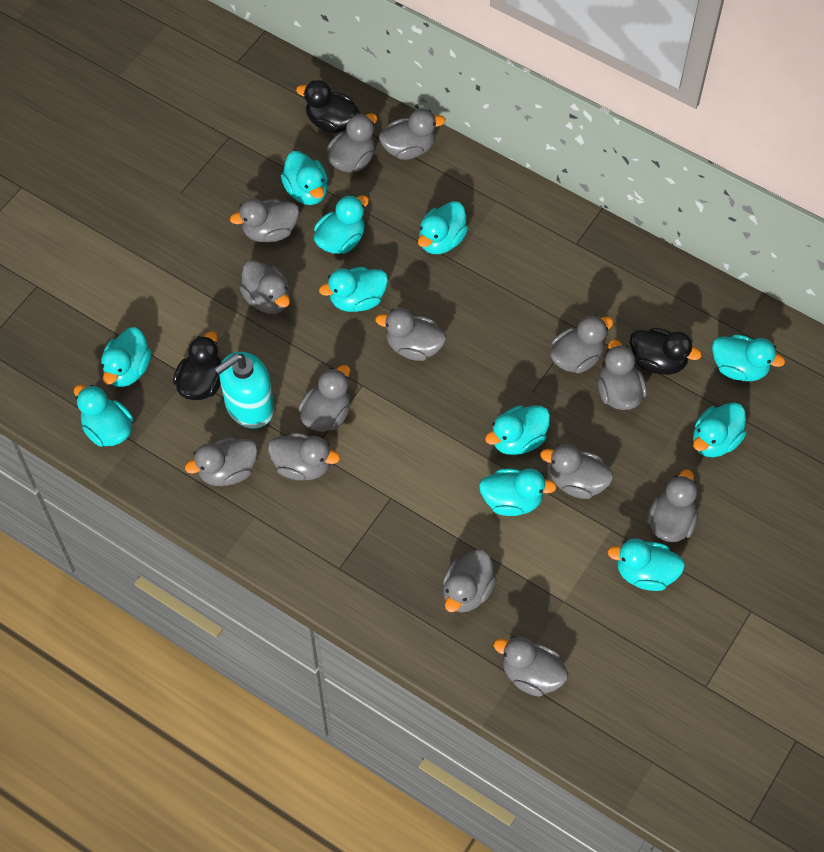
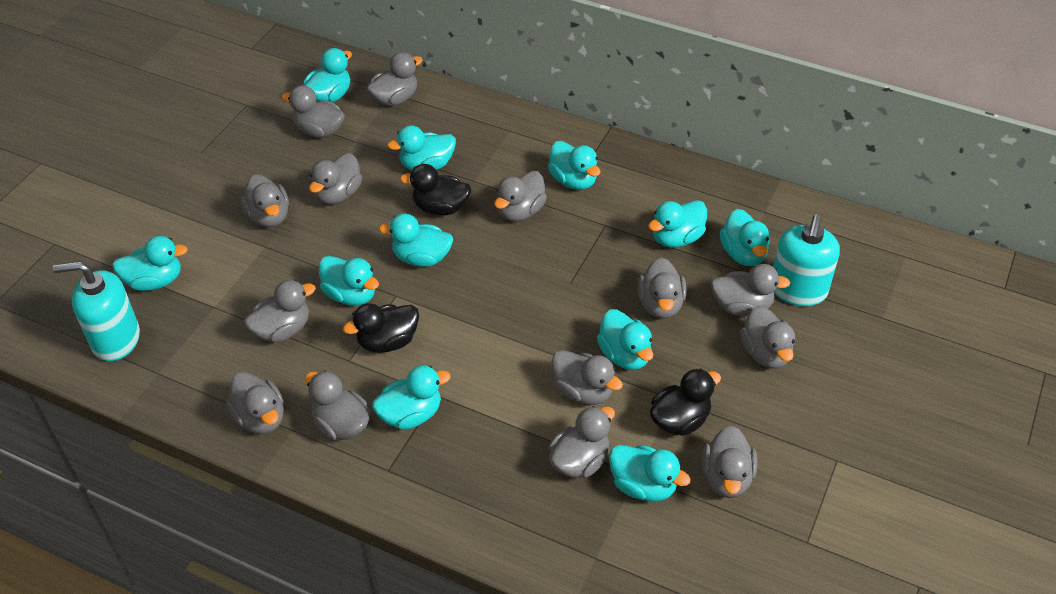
turquoise soap dispenser: [214,352,274,429] = 1 -> [53,261,140,361] [773,215,840,306] = 2

